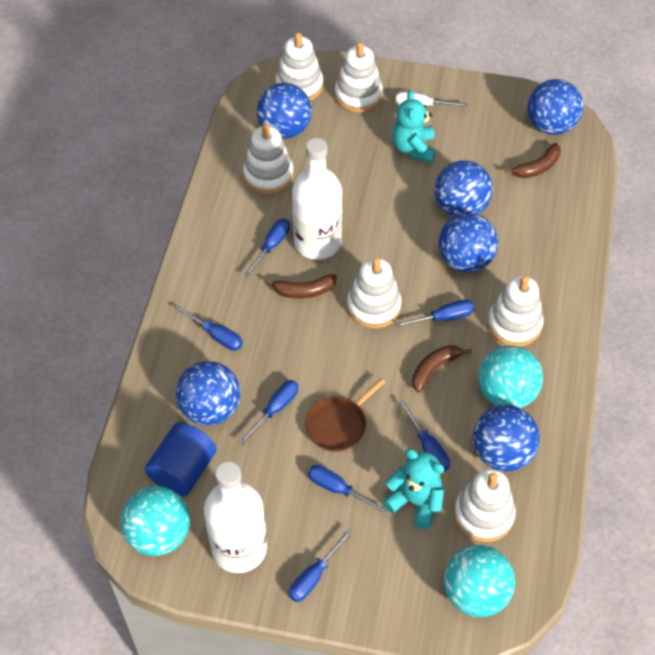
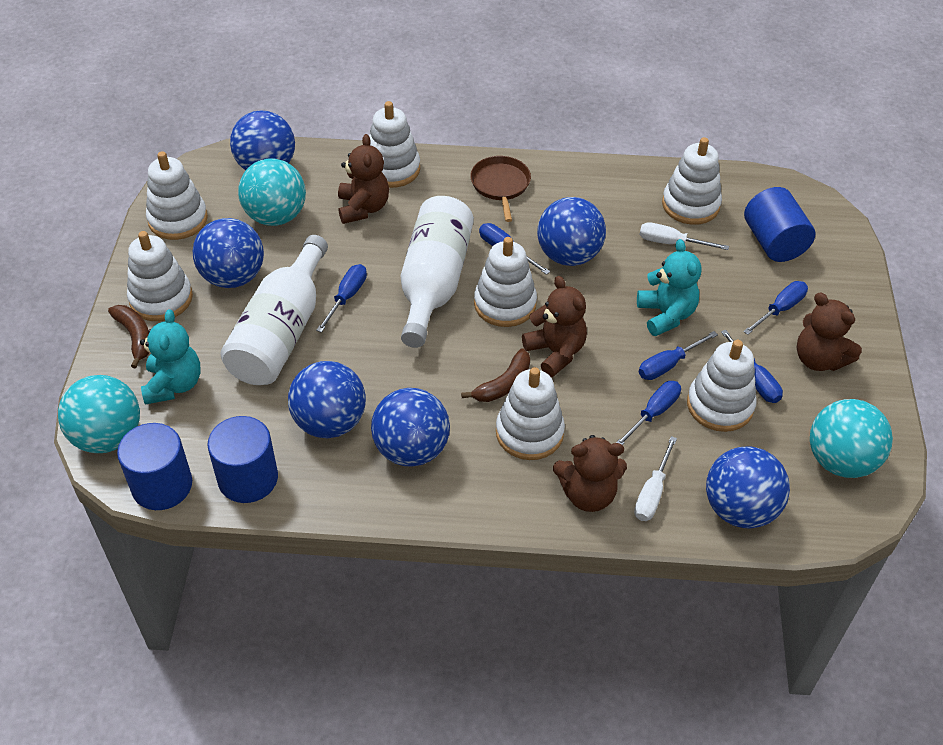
blue cylinder: [145,422,217,497] = 1 -> [117,423,192,510] [207,416,278,503] [744,187,815,262] = 3
blue screwdriver: [174,305,243,351] [239,380,298,444] [244,219,290,277] [289,529,352,602] [308,465,388,514] [395,300,474,328] [399,400,450,471] = 7 -> [316,264,367,333] [479,223,550,275] [616,381,681,445] [638,331,718,380] [721,330,783,403] [743,281,808,335] = 6
brown banana: [265,274,337,298] [412,345,472,392] [504,143,561,178] = 3 -> [108,305,150,369] [461,348,530,402] = 2
brown teddy bear: none = 0 -> [338,134,389,224] [522,276,587,377] [553,435,627,512] [797,292,862,371] = 4
white screwdriver: [396,91,468,107] = 1 -> [634,436,677,521] [640,222,729,250] = 2
white stacking toy: [243,123,294,194] [275,32,323,101] [335,42,383,112] [347,257,402,328] [454,469,516,542] [488,276,544,346] = 6 -> [127,231,193,321] [146,151,208,240] [369,101,420,188] [474,237,537,327] [496,367,565,460] [662,137,722,225] [687,340,757,432] = 7

